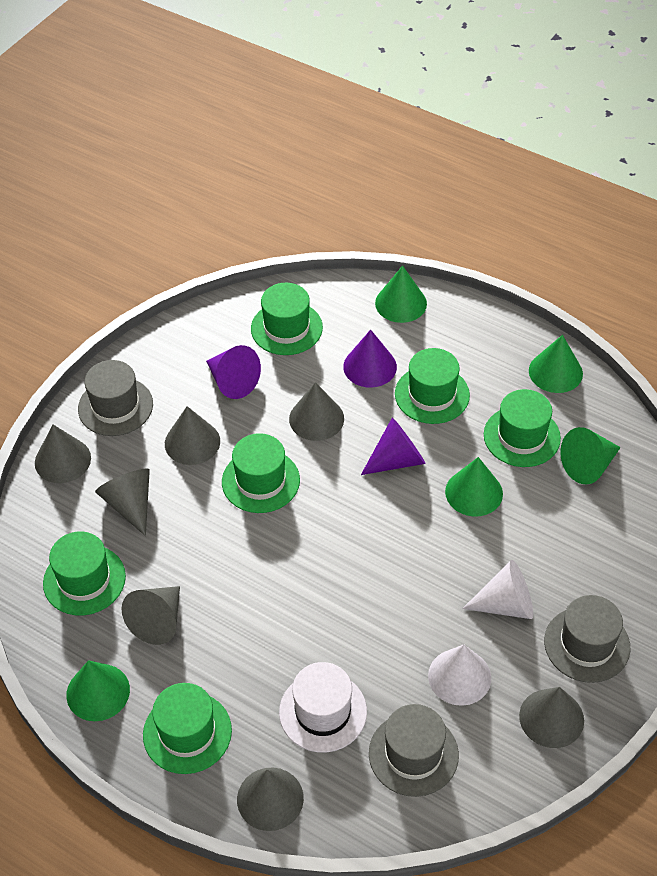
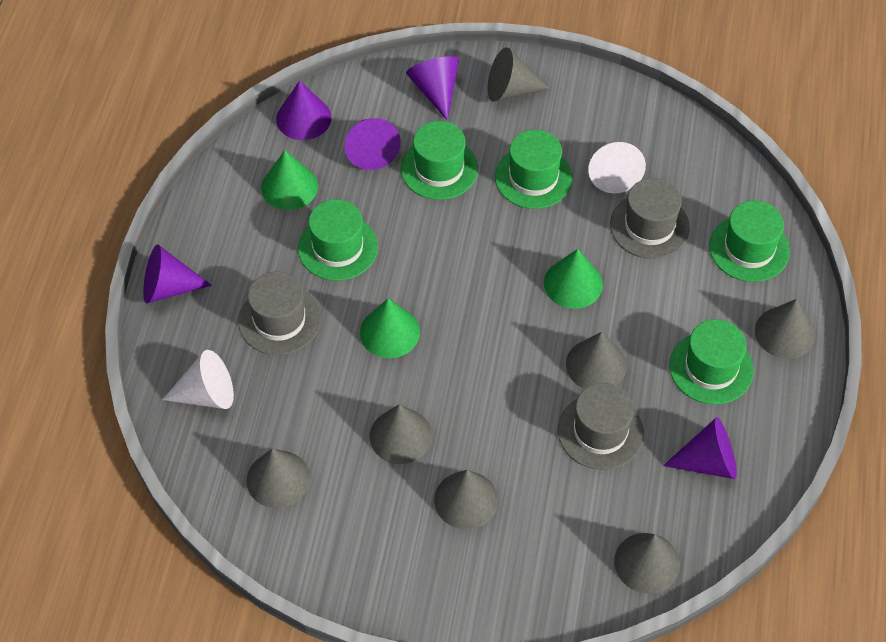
green cone: [66,660,130,721] [375,266,427,323] [445,457,503,517] [529,335,583,393] [560,427,621,485] = 5 -> [261,150,318,210] [360,298,420,358] [544,249,603,309] = 3
green hat: [43,531,126,615] [143,683,232,774] [222,433,300,513] [251,283,323,355] [395,348,470,424] [484,389,561,467] = 6 -> [298,199,378,281] [401,121,478,200] [495,130,573,209] [669,319,754,405] [709,200,790,282] = 5
purple cone: [206,345,261,399] [343,329,397,387] [361,418,426,475] = 3 -> [143,244,212,303] [276,81,332,140] [345,118,401,170] [406,56,459,121] [663,417,737,479] = 5
white hat: [279,662,367,753] = 1 -> none = 0

